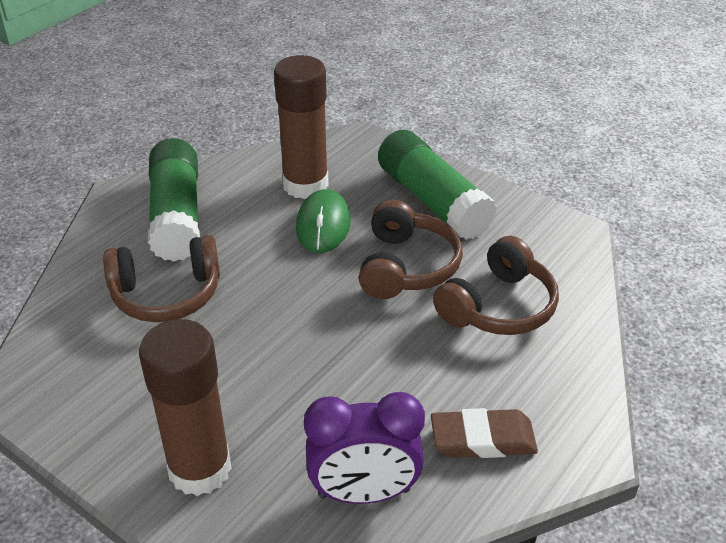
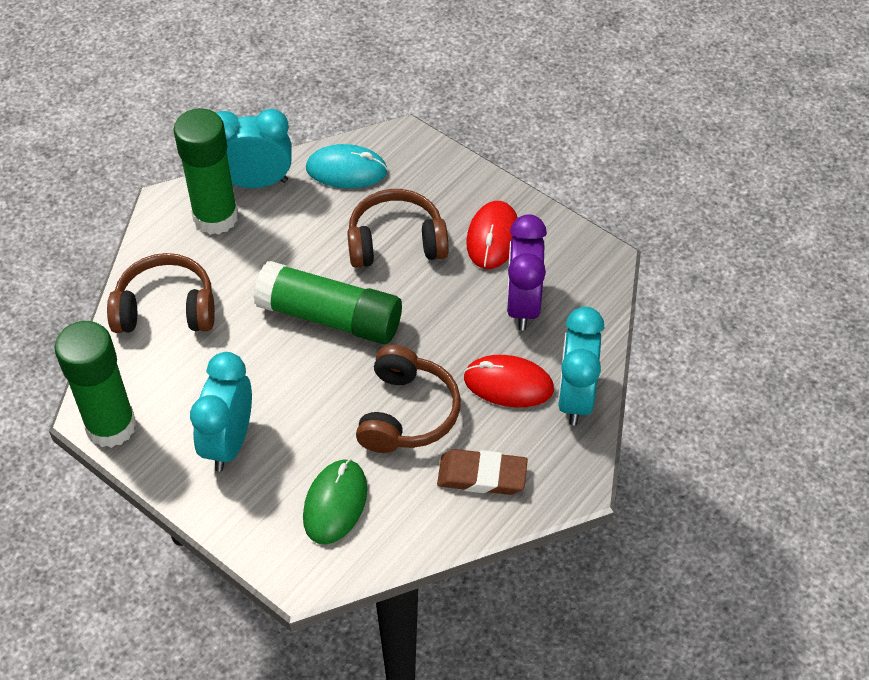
brown glue stick: [139,319,232,496] [274,55,329,199] = 2 -> none = 0
green glue stick: [148,138,200,262] [378,130,497,240] = 2 -> [54,321,137,448] [173,108,238,235] [254,261,402,344] = 3
red mouse: none = 0 -> [464,355,554,407] [466,201,518,269] = 2
turquoise clock: none = 0 -> [190,352,252,472] [217,109,291,188] [558,307,604,426] = 3
turquoise mouse: none = 0 -> [306,144,388,188] = 1

